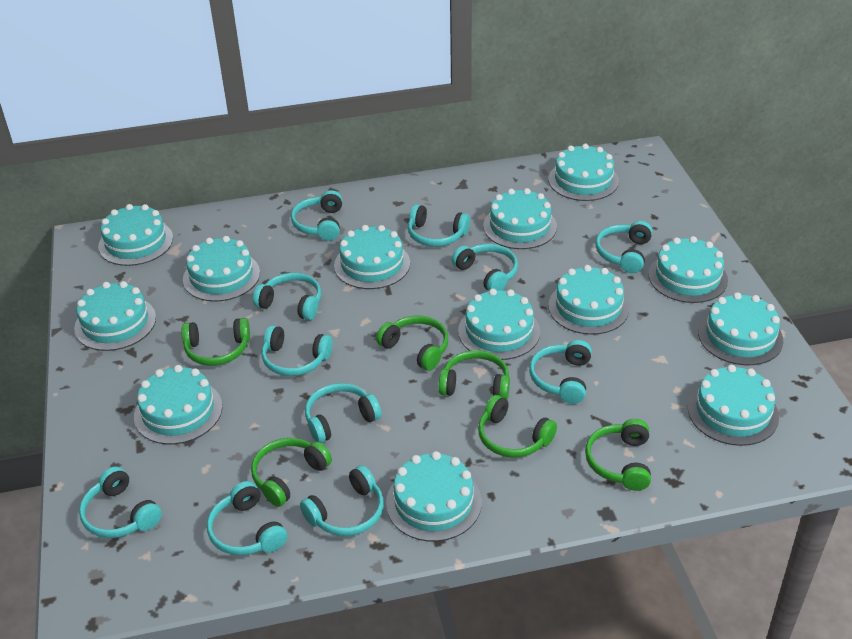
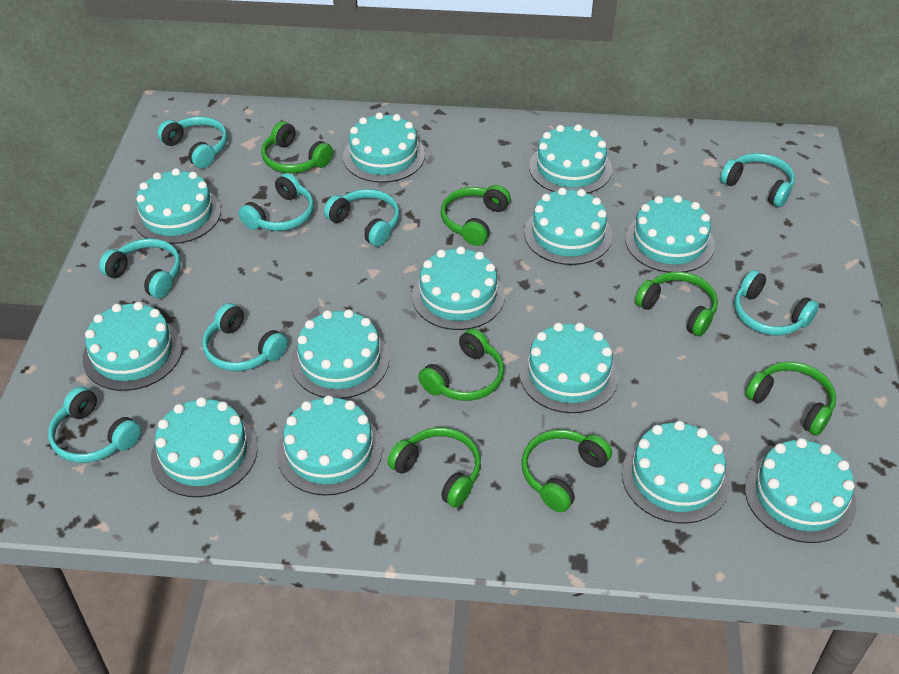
green headphones: [182,318,250,366] [251,438,332,507] [376,316,448,371] [439,350,510,399] [478,395,557,458] [585,419,651,491] = 6 -> [261,121,333,173] [388,427,481,508] [418,328,504,401] [441,185,511,246] [522,430,612,512] [635,272,718,336] [745,362,836,436] = 7
turquoise headphones: [79,466,162,538] [207,481,287,555] [253,273,321,320] [262,325,333,376] [291,190,343,241] [300,465,384,536] [305,383,381,443] [408,204,470,247] [452,244,518,291] [529,340,592,404] [595,221,653,273] = 11 -> [48,387,141,463] [99,238,181,299] [157,116,227,168] [202,303,288,371] [238,173,314,231] [324,189,400,247] [720,153,795,207] [734,270,819,336] = 8

